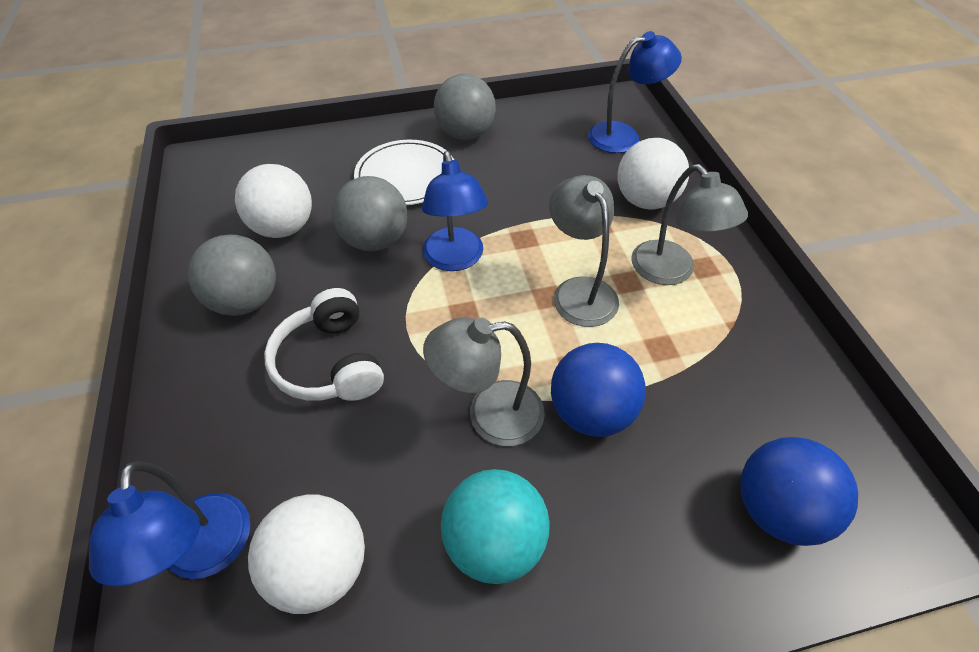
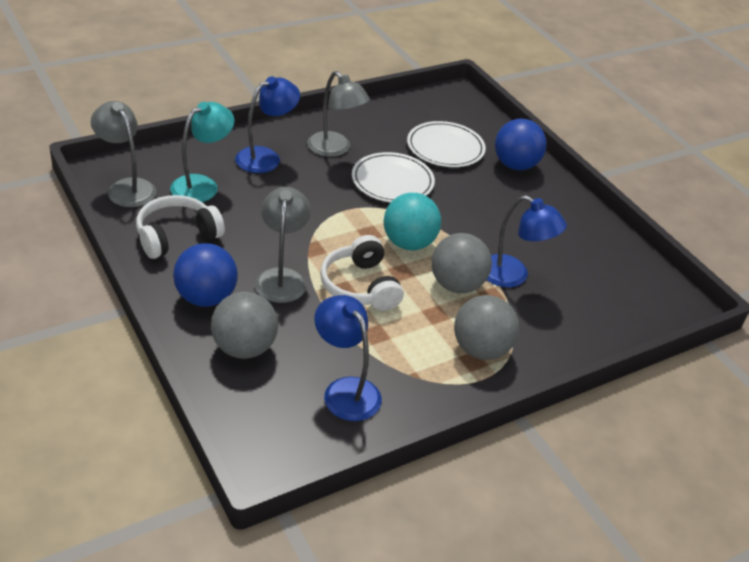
turquoise lamp: none = 0 -> [170,102,234,202] = 1
white ball: [235,164,312,238] [248,494,365,614] [617,138,689,210] = 3 -> none = 0
white headphones: [264,288,384,401] = 1 -> [136,195,225,259] [320,235,404,311] = 2
white plate: [354,140,454,205] = 1 -> [352,152,435,202] [407,121,486,167] = 2

